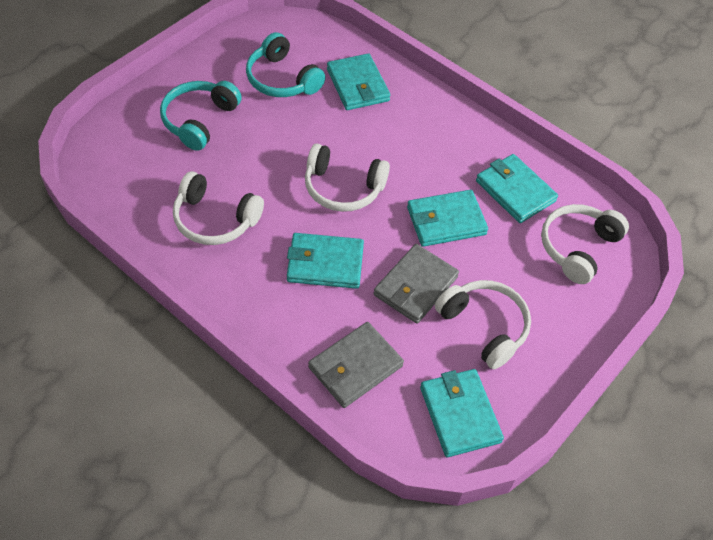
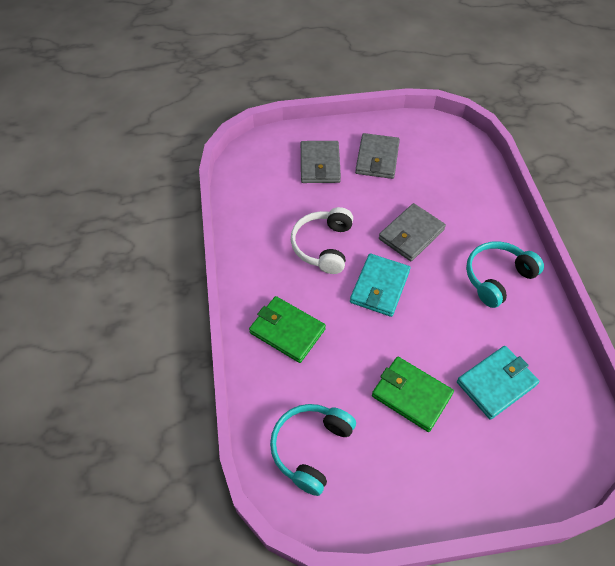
green wallet: none = 0 -> [249,296,326,363] [372,357,454,432] = 2
grey wallet: [308,322,404,408] [373,244,459,324] = 2 -> [301,141,341,183] [355,133,400,179] [379,203,446,261] = 3
turquoise wallet: [287,233,364,289] [327,53,390,110] [407,190,488,247] [420,369,504,457] [476,154,558,223] = 5 -> [350,254,410,317] [457,346,539,420] = 2
white headphones: [173,171,264,245] [305,143,390,212] [435,280,531,369] [541,204,629,284] = 4 -> [291,207,353,274] = 1

